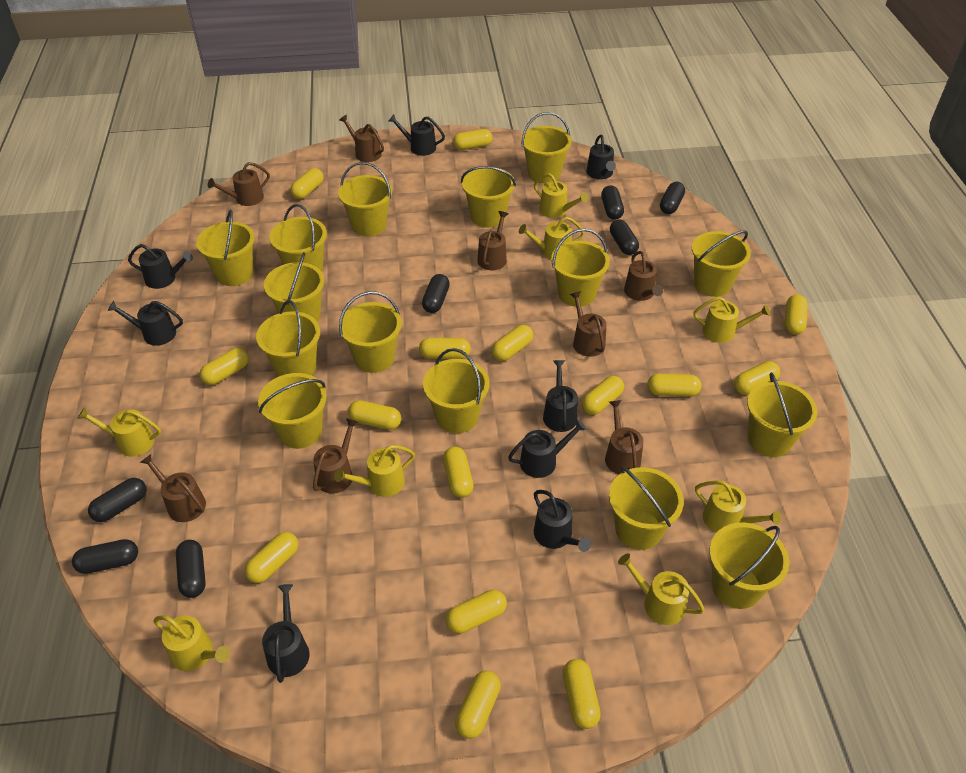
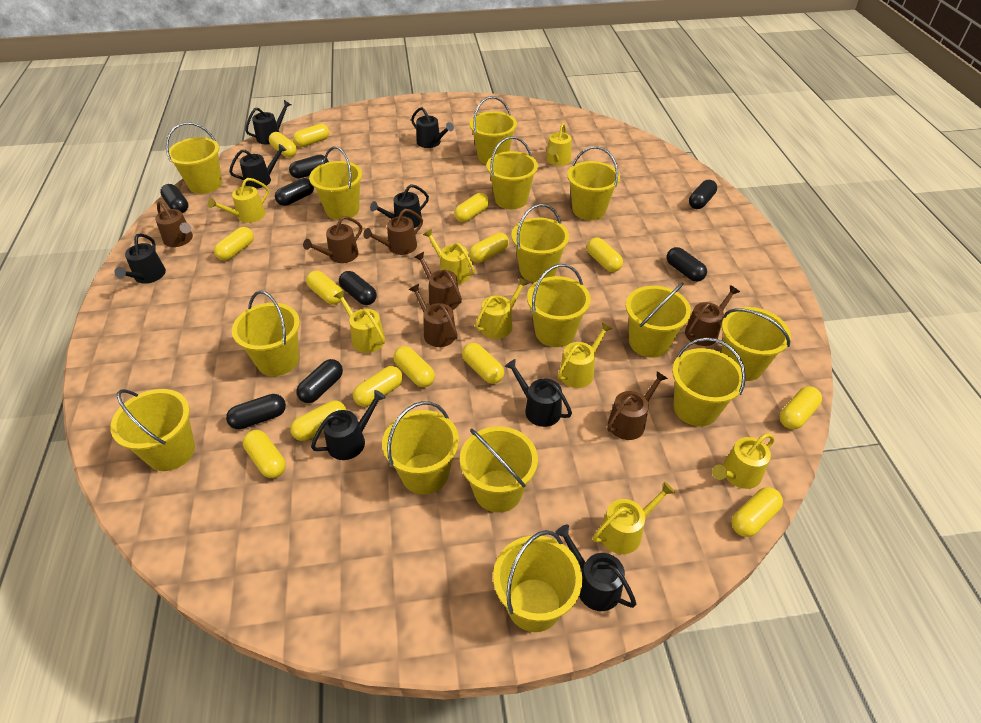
black capsule: [72,539,138,574] [88,478,147,522] [176,540,206,598] [422,274,450,313] [601,185,624,220] [610,219,639,255] [660,182,685,214] = 7 -> [160,184,188,213] [226,394,286,429] [275,178,314,206] [289,155,329,179] [296,359,343,403] [339,271,377,305] [666,247,707,282] [689,180,717,209] = 8
brown watering can: [140,454,206,522] [208,162,270,206] [313,418,359,494] [339,115,384,162] [477,211,508,270] [570,291,606,357] [605,400,643,474] [624,251,663,301] = 8 -> [155,201,193,247] [303,216,362,263] [364,209,423,255] [409,284,458,347] [414,252,462,310] [607,371,668,440] [685,285,740,346] = 7
yellow capsule: [200,348,249,385] [245,532,298,583] [290,168,323,199] [348,400,401,430] [419,338,471,359] [443,447,474,498] [446,590,507,634] [453,129,493,150] [455,671,501,739] [492,325,533,361] [563,659,601,729] [581,376,624,415] [647,374,702,397] [734,361,780,395] [785,295,808,335] = 15 -> [214,227,254,261] [243,430,286,478] [269,132,297,158] [290,401,346,441] [293,124,329,147] [306,271,343,305] [353,366,403,407] [393,346,435,387] [454,193,489,222] [462,343,504,384] [469,232,509,263] [587,237,623,272] [731,487,783,537] [780,386,822,429] = 14

